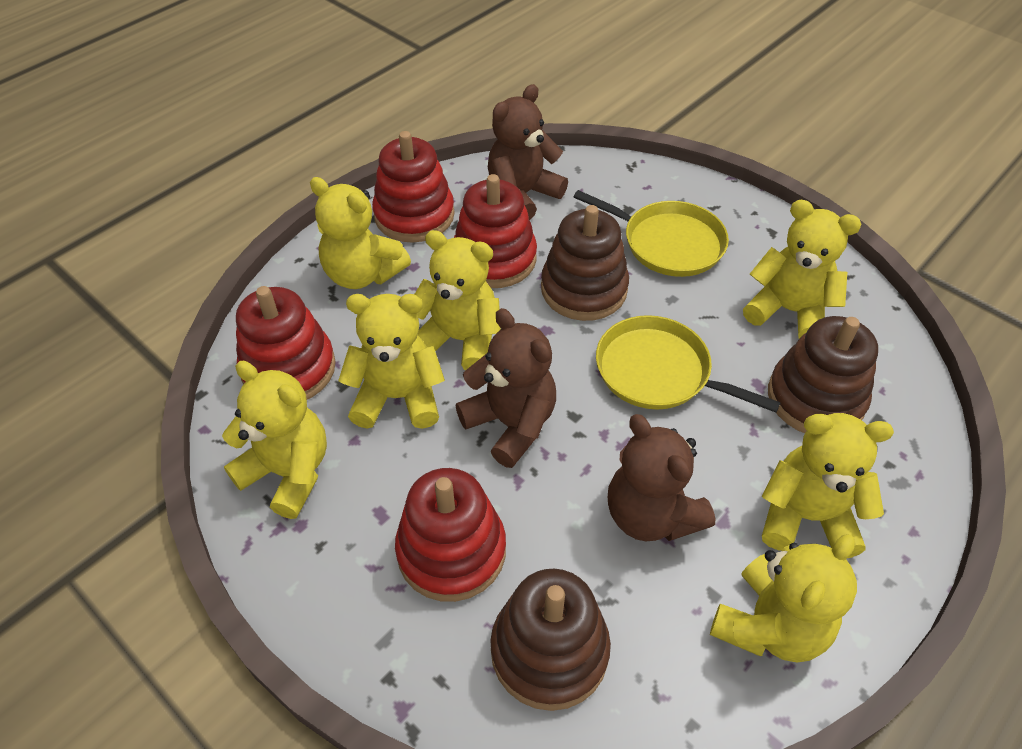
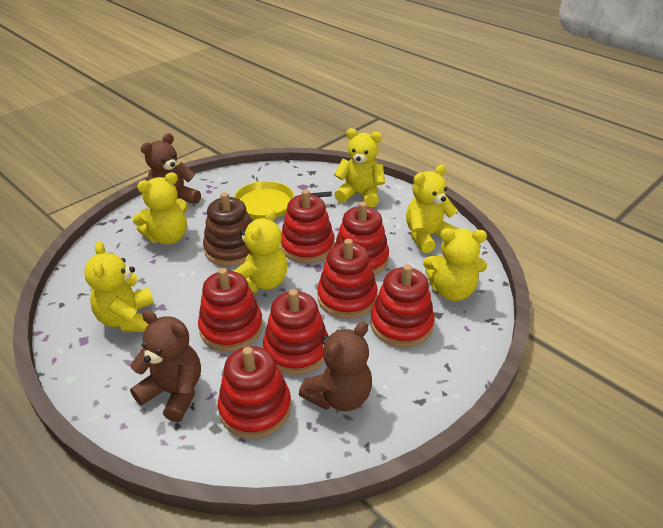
brown stacking toy: [490,569,611,711] [541,205,629,321] [768,316,878,433] = 3 -> [203,192,252,266] = 1
red stacking toy: [236,286,336,400] [372,131,455,243] [395,468,506,602] [454,174,537,288] = 4 -> [198,268,263,351] [218,346,291,439] [263,289,328,375] [280,189,335,263] [317,239,378,319] [334,202,389,275] [370,264,435,347] = 7
yellow pan: [574,190,729,277] [596,315,781,413] = 2 -> [234,181,332,219] = 1
yellow teddy bear: [222,361,327,519] [310,177,411,289] [338,294,445,429] [415,230,501,371] [710,534,857,663] [743,200,862,339] [762,413,894,558] = 7 -> [84,241,154,332] [133,172,188,245] [234,209,287,293] [334,128,385,207] [406,164,459,253] [423,228,487,301] = 6

